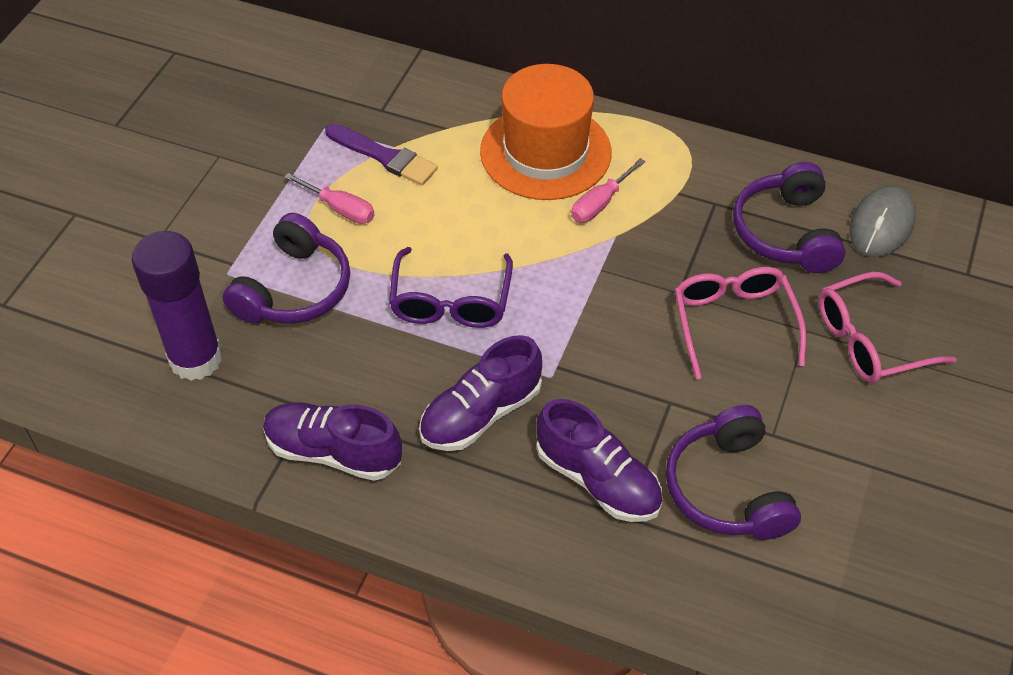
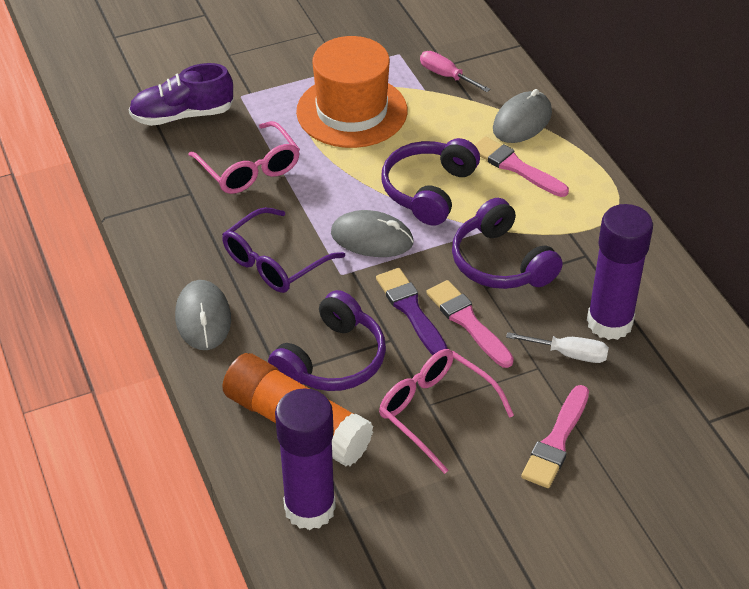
grey mouse: [849,185,916,257] = 1 -> [175,280,231,350] [331,210,414,257] [493,89,552,143] = 3
orange glue stick: none = 0 -> [222,353,373,466] = 1
pink brush: none = 0 -> [426,280,514,368] [475,136,569,197] [521,385,589,488] = 3
pink screwdriver: [284,173,375,224] [571,158,646,223] = 2 -> [420,51,491,92] = 1
purple glue stick: [132,231,222,381] = 1 -> [275,388,336,530] [587,204,653,340] = 2
purple shoe: [263,403,402,481] [419,335,542,451] [537,399,662,522] = 3 -> [129,63,233,126] = 1
white screwdriver: none = 0 -> [506,332,609,363] = 1

